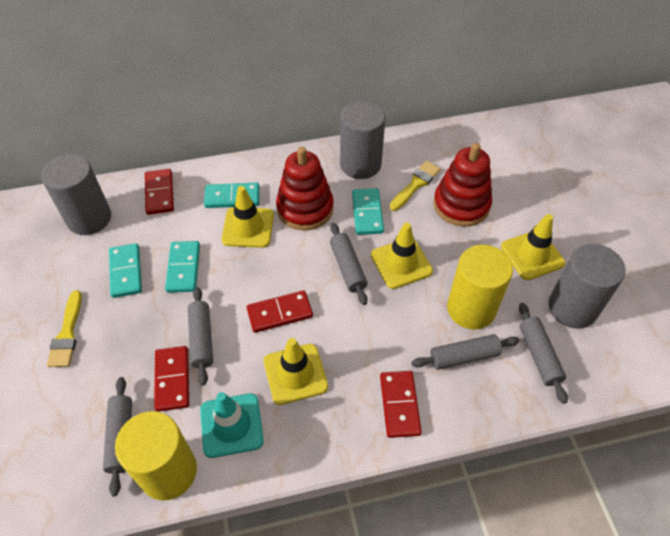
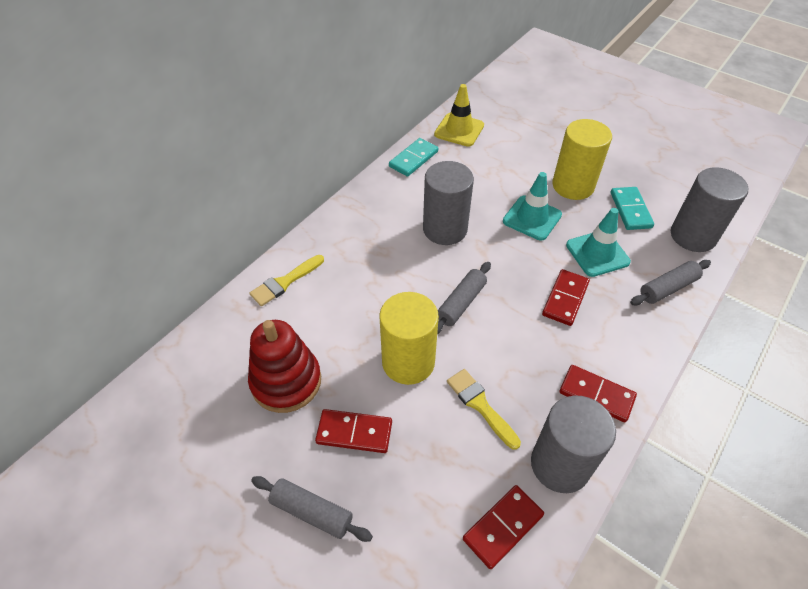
grey rolling pin: [103,377,132,496] [188,287,213,385] [330,223,368,305] [412,334,519,370] [519,303,568,404] = 5 -> [251,476,373,542] [437,262,491,334] [630,260,711,305] = 3
red stacking toy: [276,147,334,230] [433,143,492,227] = 2 -> [248,320,321,413] = 1
turquoise domino: [109,243,142,298] [165,241,200,293] [204,183,259,208] [352,188,384,235] = 4 -> [389,138,438,177] [611,187,654,230] = 2
turquoise traffic cone: [200,392,263,458] = 1 -> [503,172,562,240] [566,208,631,277] = 2
yellow traffic cone: [222,186,274,248] [264,338,328,405] [371,223,433,289] [501,214,565,280] = 4 -> [434,84,484,147] = 1

